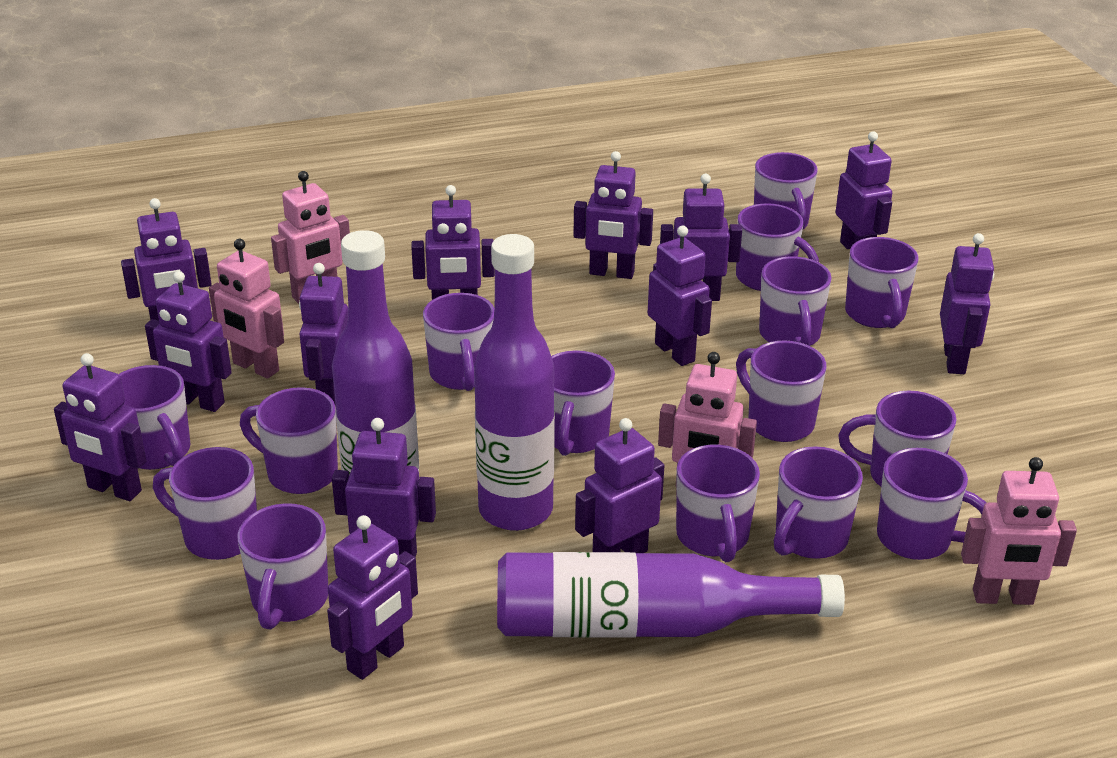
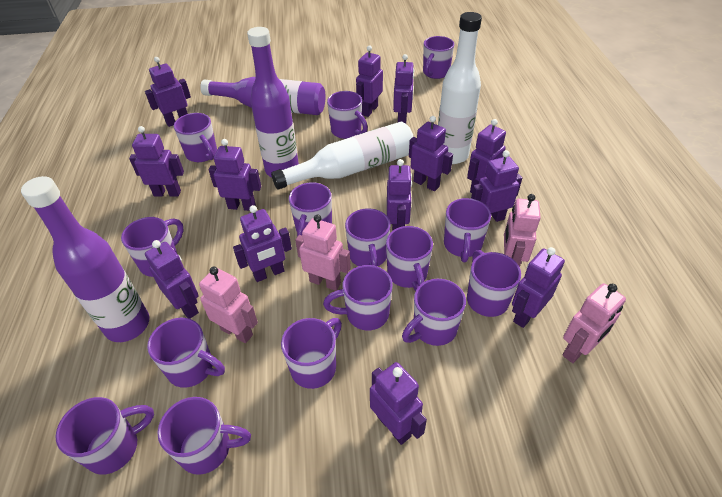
white bottle: none = 0 -> [271,122,414,190] [438,12,482,164] = 2

